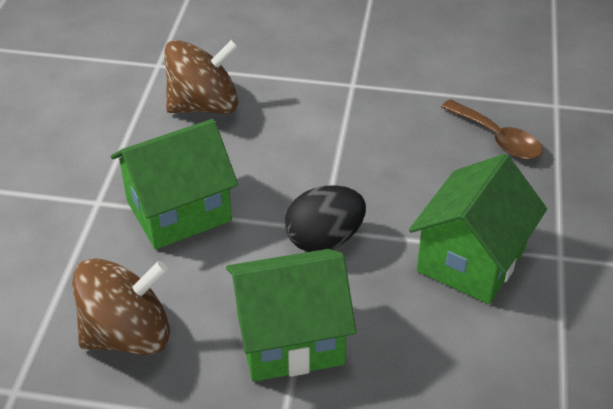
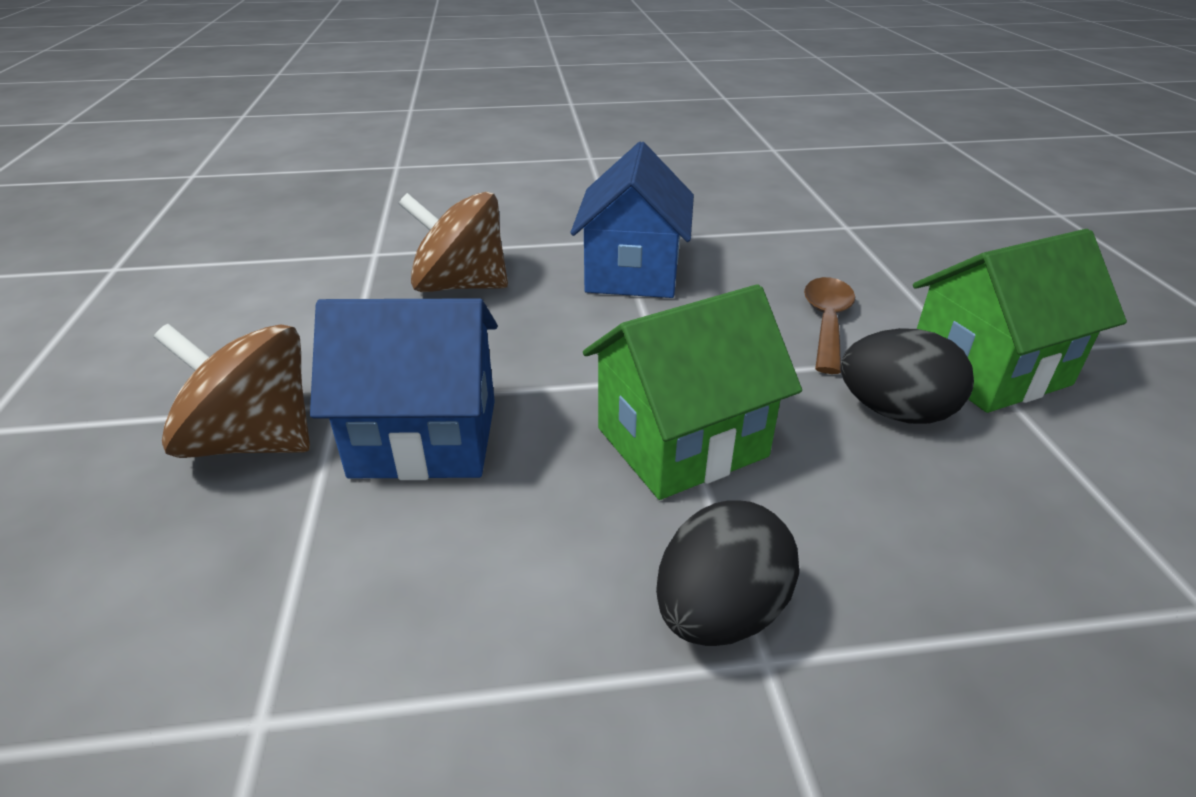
black egg: [285,185,366,252] = 1 -> [656,500,799,646] [840,328,974,424] = 2
blue house: none = 0 -> [310,298,498,480] [571,142,694,298] = 2
green house: [111,119,238,249] [226,249,356,382] [409,154,547,304] = 3 -> [583,284,802,500] [913,229,1127,413] = 2

